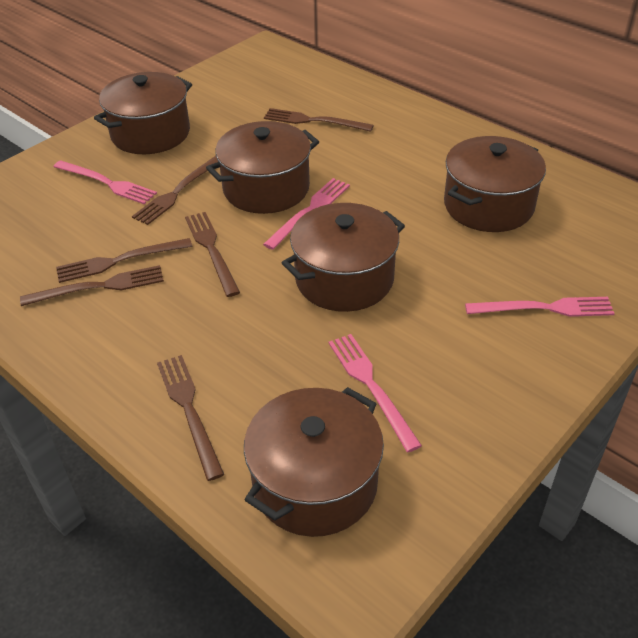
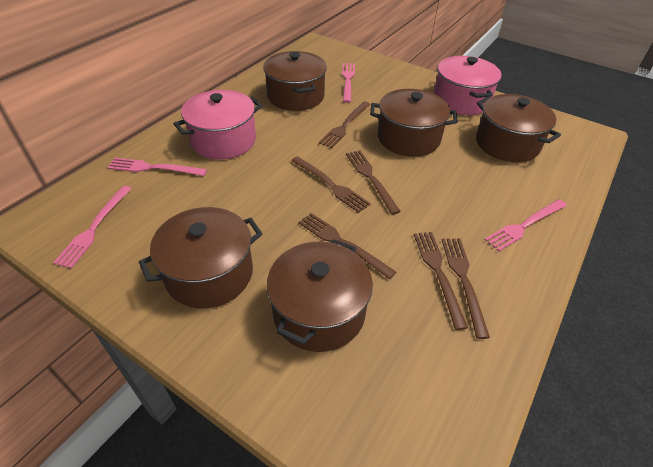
pink pot: none = 0 -> [174,90,262,159] [434,56,501,115] = 2

